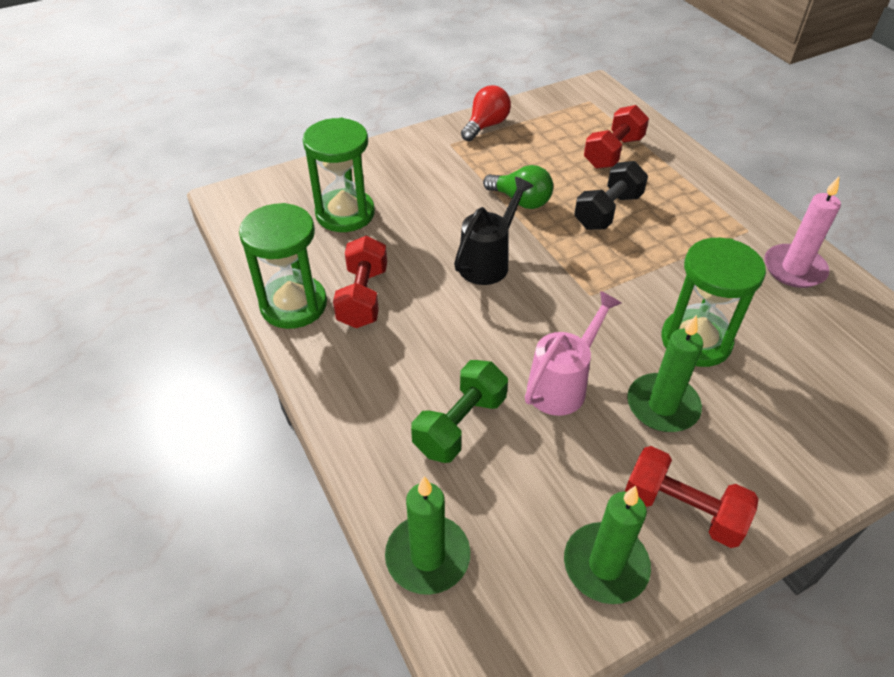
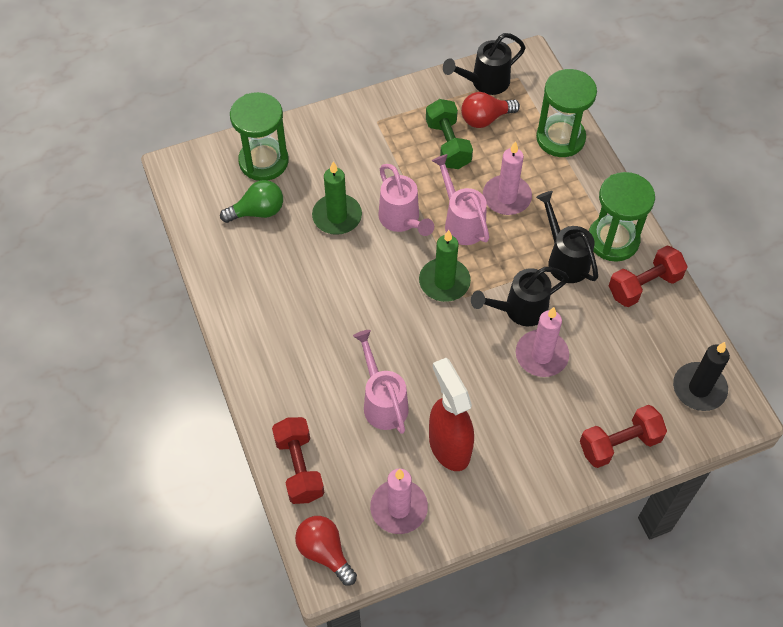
black candle: none = 0 -> [673,342,730,411] = 1
black dumbbell: [574,161,648,230] = 1 -> none = 0
black watering can: [454,177,534,285] = 1 -> [443,33,526,95] [471,267,569,326] [536,191,598,283] = 3
green candle: [385,476,470,595] [564,486,651,604] [627,315,703,432] = 3 -> [312,162,362,235] [419,230,471,302] = 2
pink candle: [764,177,841,288] = 1 -> [370,468,428,534] [483,141,532,215] [516,307,569,377] = 3
pink watering can: [525,291,621,416] = 1 -> [353,330,409,434] [378,164,434,236] [432,154,489,245] = 3
red light bulb: [461,85,511,141] = 1 -> [295,516,357,585] [461,92,520,128] = 2
red spray bottle: none = 0 -> [429,358,474,471] = 1

